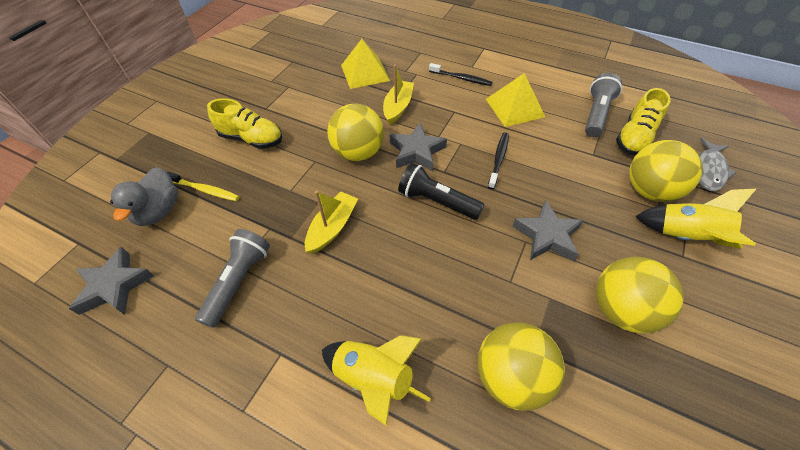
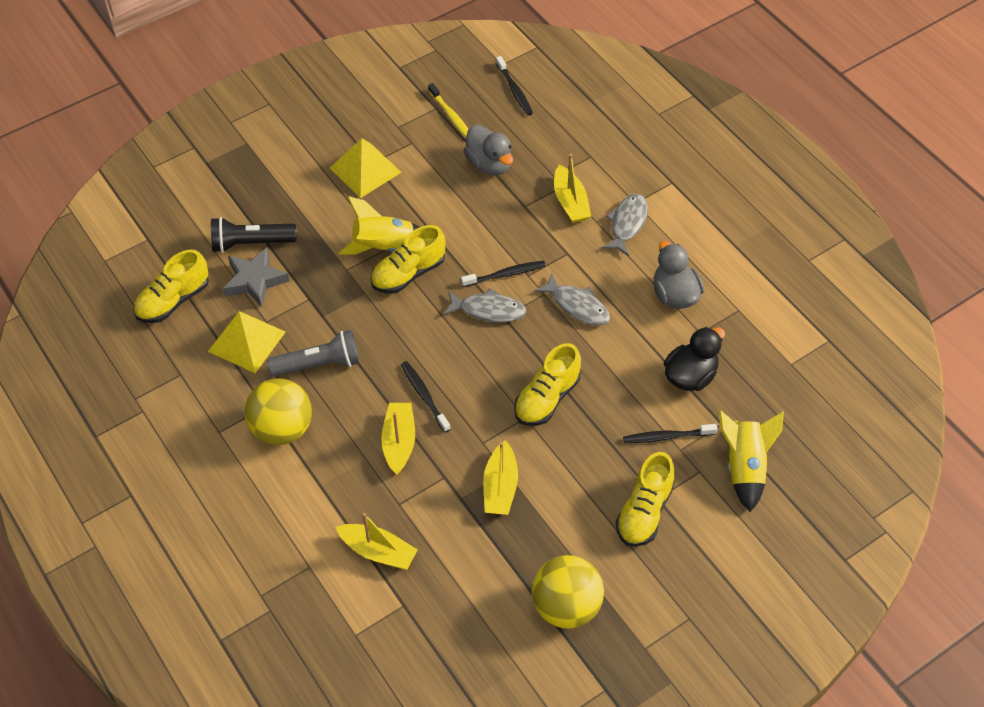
black duck: none = 0 -> [664,327,725,391] = 1
black toothbrush: [429,63,493,86] [488,132,509,189] = 2 -> [401,361,451,432] [461,261,546,287] [496,56,533,116] [623,424,717,443] = 4
grey duck: [110,167,178,226] = 1 -> [463,124,513,175] [653,241,704,309] = 2
grey fish: [699,138,736,191] = 1 -> [443,288,526,323] [534,273,610,326] [601,194,648,256] = 3
grey flashlight: [195,229,270,328] [585,73,622,137] = 2 -> [267,330,360,377] = 1
grey star: [69,246,154,315] [390,123,447,171] [512,200,584,262] = 3 -> [222,247,289,307] = 1
yellow ball: [327,104,384,161] [477,322,565,411] [596,257,683,333] [629,140,703,202] = 4 -> [245,379,312,445] [532,555,604,629] = 2
yellow boat: [305,191,358,253] [383,65,414,125] = 2 -> [336,513,418,569] [381,403,415,475] [483,440,518,515] [554,154,591,223] = 4
yellow shoe: [207,98,282,149] [616,88,671,155] = 2 -> [133,250,209,323] [371,225,445,294] [514,343,581,426] [616,452,675,547] = 4

